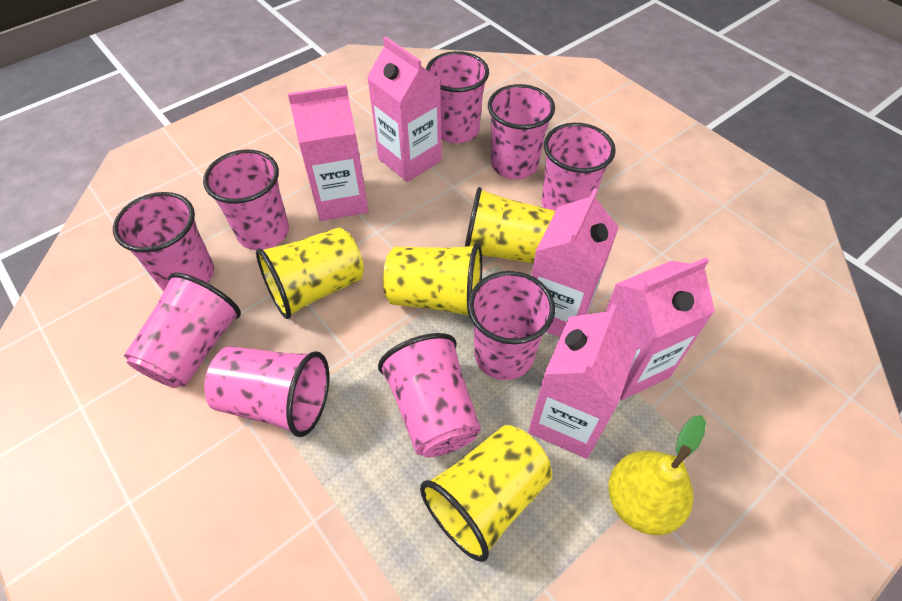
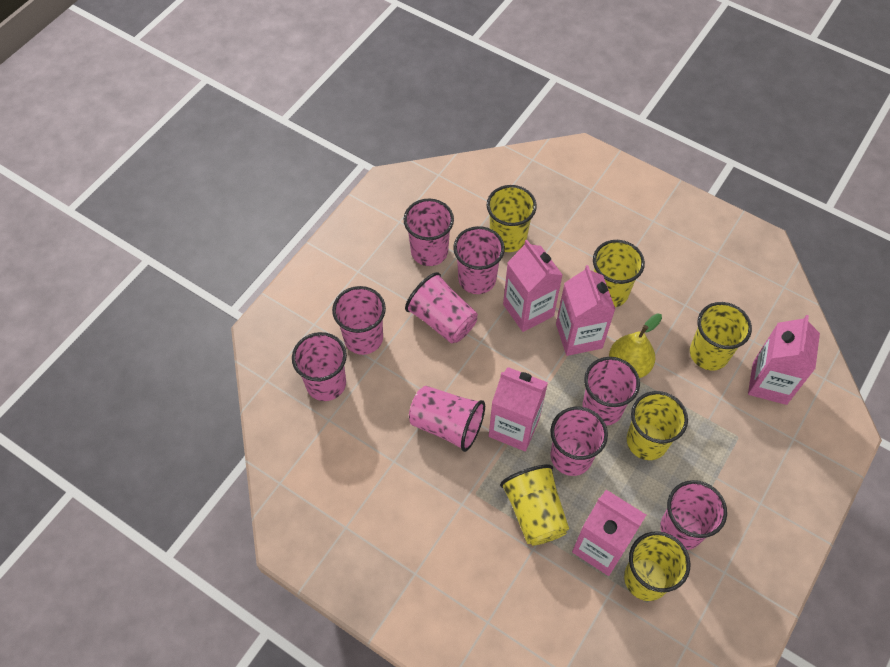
yellow cup: [256,227,364,319] [383,243,482,317] [420,425,552,562] [465,187,555,264] = 4 -> [487,185,537,252] [500,464,569,546] [593,240,645,307] [624,531,691,601] [627,391,688,460] [690,302,752,371] = 6

